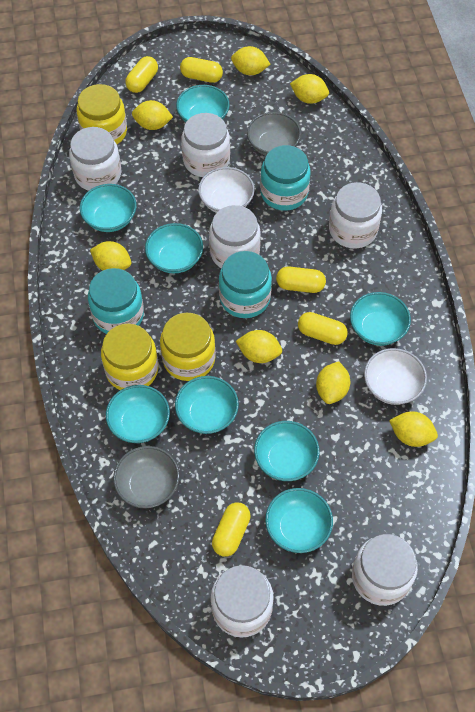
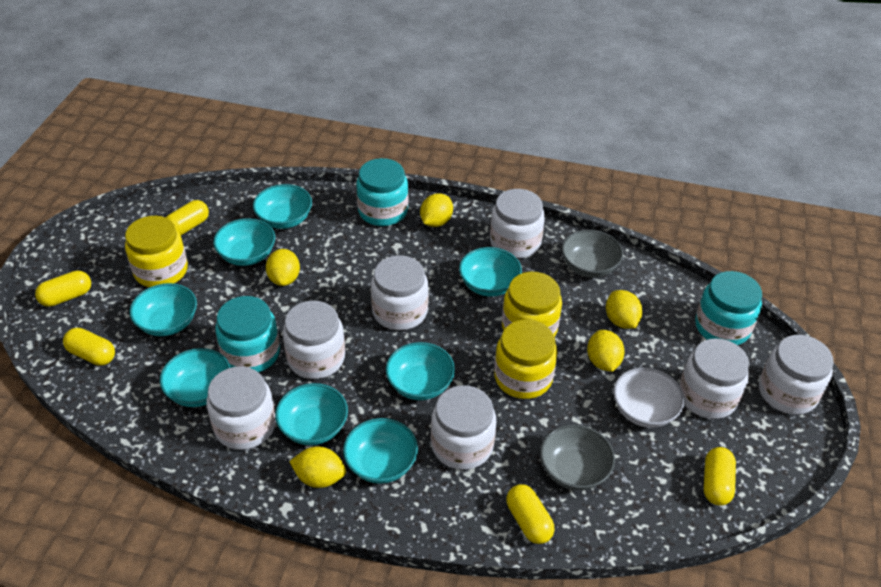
white bowl: [198,167,255,213] [364,348,427,405] = 2 -> [613,368,685,428] = 1
white jar: [69,127,121,191] [181,113,230,177] [209,205,261,268] [211,565,274,638] [329,182,382,249] [352,534,418,606] = 6 -> [207,366,276,450] [283,301,345,379] [371,255,429,330] [431,385,496,470] [490,189,545,258] [679,338,750,419] [759,335,834,415] = 7
yellow lemon: [90,241,131,271] [132,100,173,130] [231,46,270,75] [236,330,282,363] [290,74,329,104] [316,361,350,404] [389,411,438,447] = 7 -> [266,249,300,286] [289,446,346,488] [420,193,453,227] [587,330,625,372] [606,290,642,329] = 5

